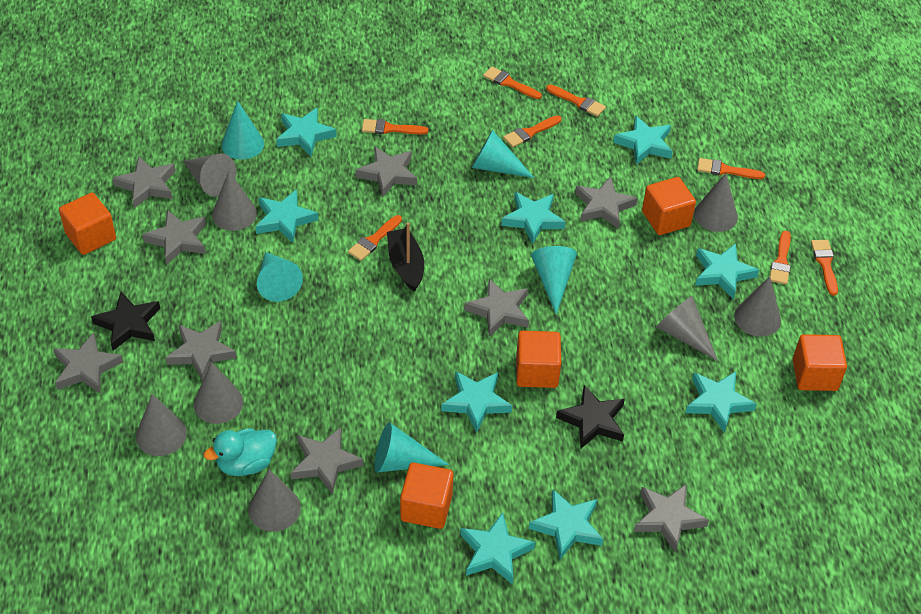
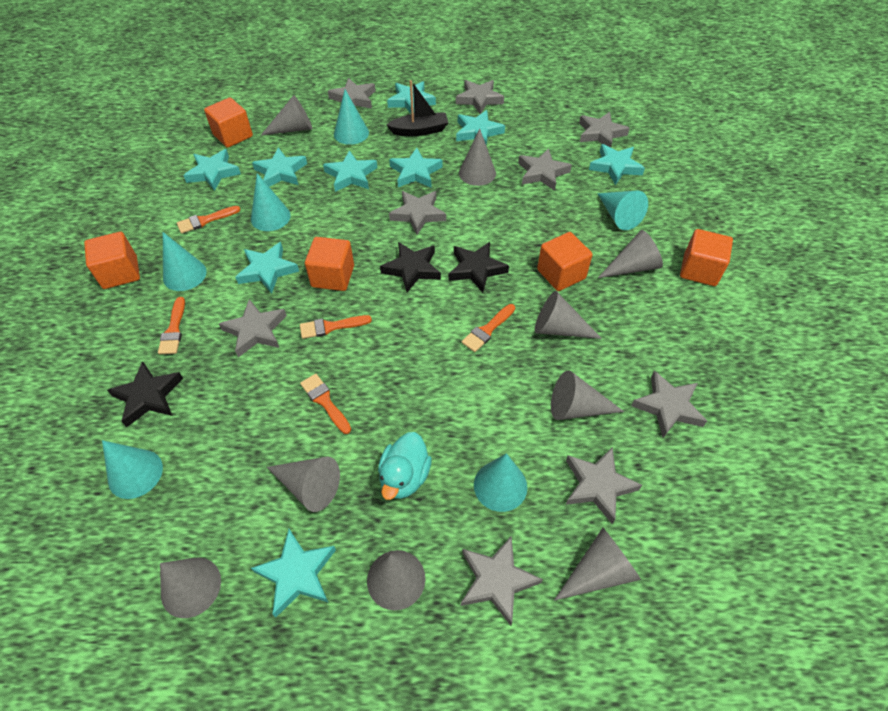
black star: [91,292,160,351] [556,385,625,449] = 2 -> [107,361,183,427] [380,242,441,292] [449,242,509,293] = 3
grey cone: [136,394,187,456] [183,153,236,197] [194,362,243,424] [212,171,257,231] [248,469,301,531] [656,296,718,361] [694,173,738,232] [734,276,781,337] = 8 -> [160,558,221,618] [261,95,312,136] [267,457,340,512] [367,550,425,610] [459,129,496,186] [535,291,602,339] [551,370,624,420] [554,528,641,601] [598,230,663,278] = 9
orange brush: [348,215,402,261] [362,119,428,134] [483,67,542,99] [503,115,561,147] [546,84,606,117] [697,158,765,179] [770,231,791,285] [811,240,838,296] = 8 -> [158,297,185,354] [177,206,240,234] [300,315,372,339] [300,374,351,434] [462,304,515,352] = 5
turquoise cone: [221,101,264,160] [257,252,303,302] [374,422,449,472] [472,130,534,178] [531,246,577,315] = 5 -> [102,440,163,499] [163,232,207,291] [251,173,291,231] [334,89,369,145] [474,453,527,512] [597,190,648,230] = 6

